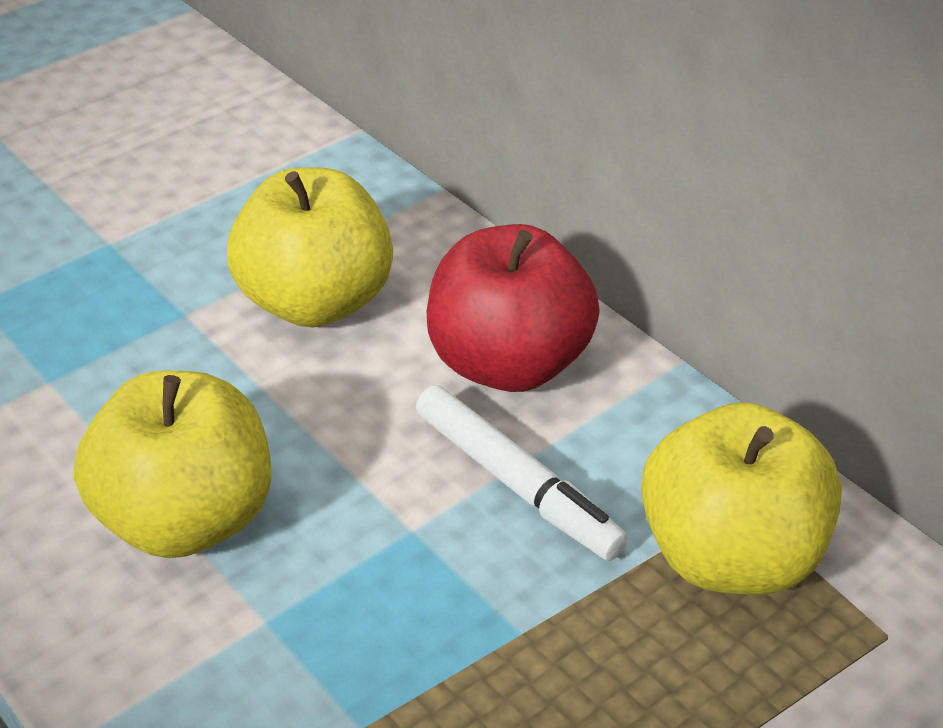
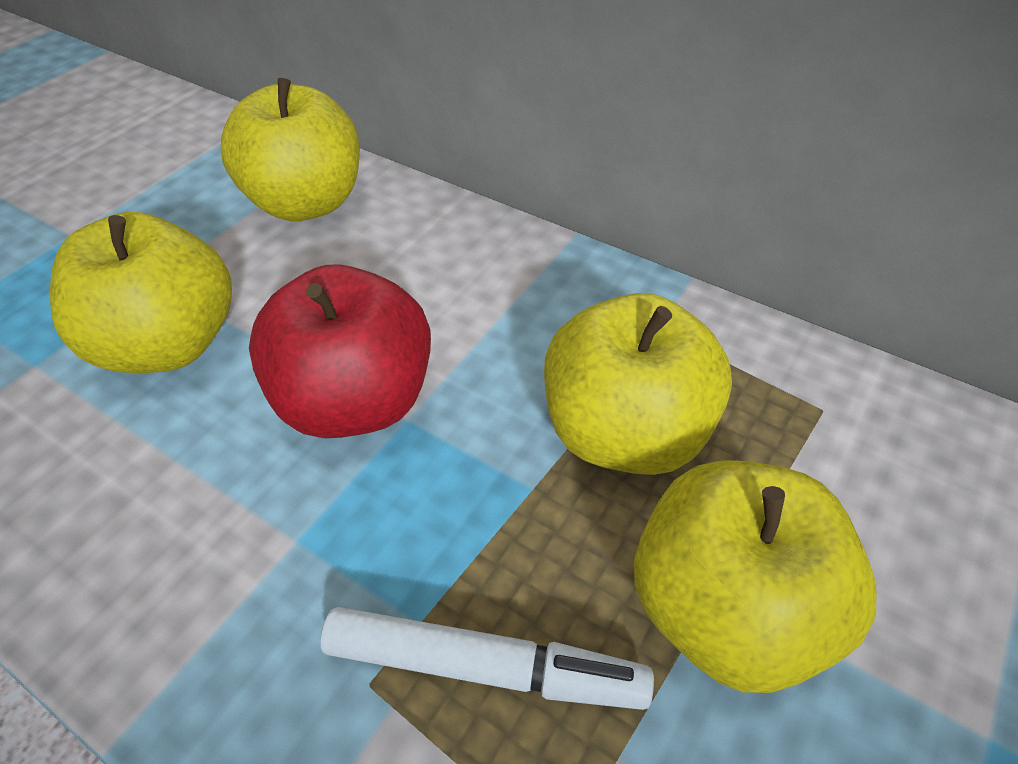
yellow apple: [74,371,271,558] [227,167,393,328] [641,402,842,595] = 3 -> [50,212,232,373] [221,78,360,221] [544,293,732,475] [634,460,877,693] = 4

